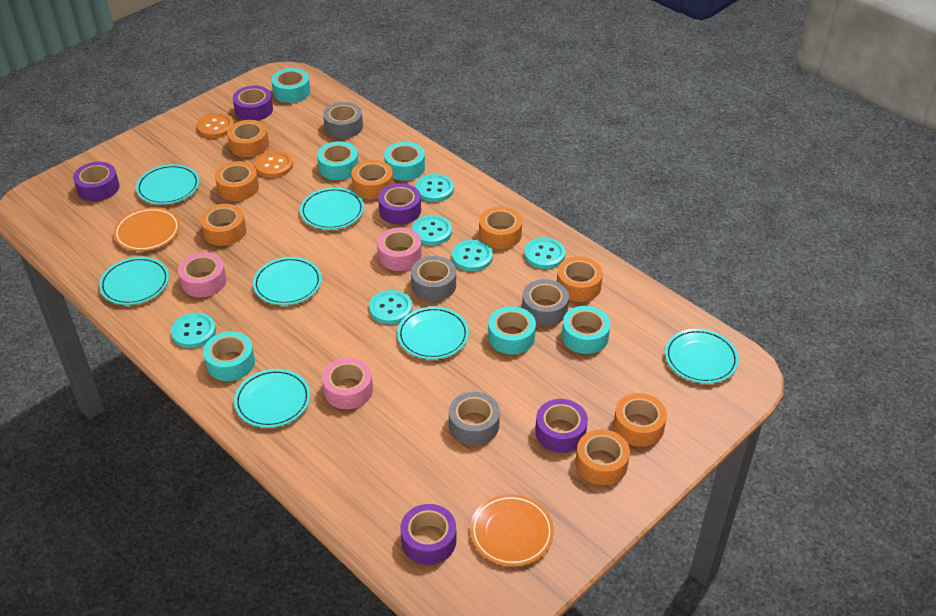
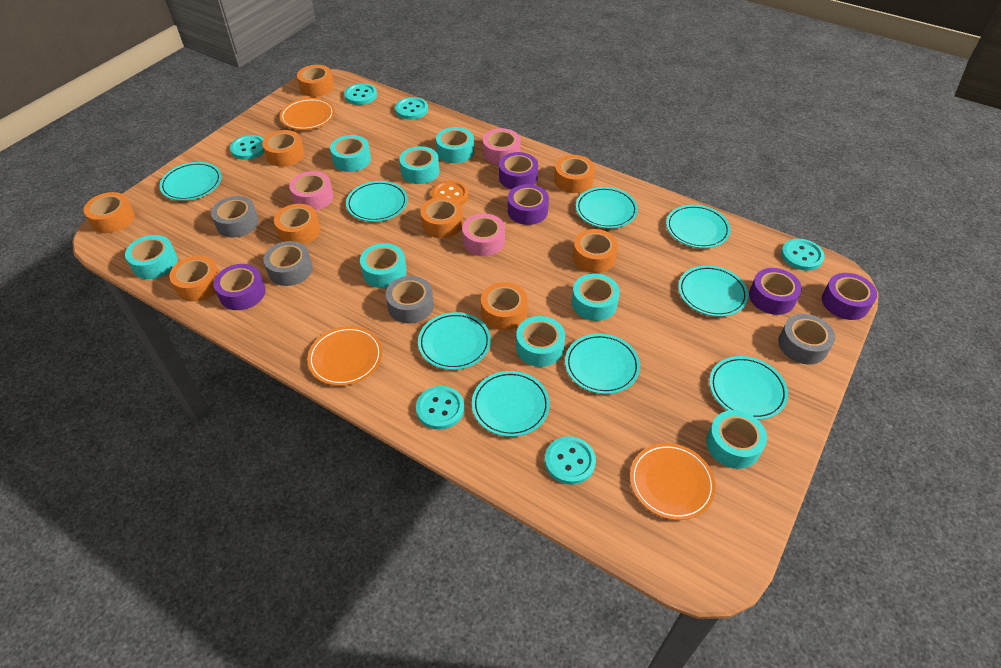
orange button: [197,113,234,138] [255,151,293,178] = 2 -> [431,181,468,205] = 1
orange plate: [113,207,180,251] [470,494,554,566] = 2 -> [280,98,335,130] [307,326,382,386] [630,443,716,520] = 3
orange tape: [200,204,246,246] [215,161,259,201] [227,120,269,157] [352,160,394,200] [479,207,522,249] [557,256,603,302] [576,429,630,485] [613,393,667,447] = 8 -> [84,192,135,233] [169,256,219,302] [262,130,304,167] [274,204,320,245] [297,65,334,97] [420,197,463,238] [481,282,528,330] [554,155,595,193] [573,229,618,273] = 9
turquoise plate: [99,257,169,305] [136,164,199,205] [234,369,310,428] [253,257,322,305] [300,187,364,230] [397,307,469,359] [665,329,739,384] = 7 -> [159,162,222,201] [346,181,408,222] [418,312,491,370] [472,371,550,437] [565,334,640,394] [576,187,638,228] [666,205,731,248] [678,265,749,317] [709,356,788,420] = 9
turquoise tape: [203,331,255,381] [271,68,310,103] [317,141,359,180] [384,142,425,181] [488,306,536,355] [562,306,610,354] = 6 -> [125,235,178,279] [330,135,371,172] [360,243,407,288] [399,146,440,184] [436,127,474,163] [516,316,565,367] [572,273,620,321] [706,410,767,469] = 8

